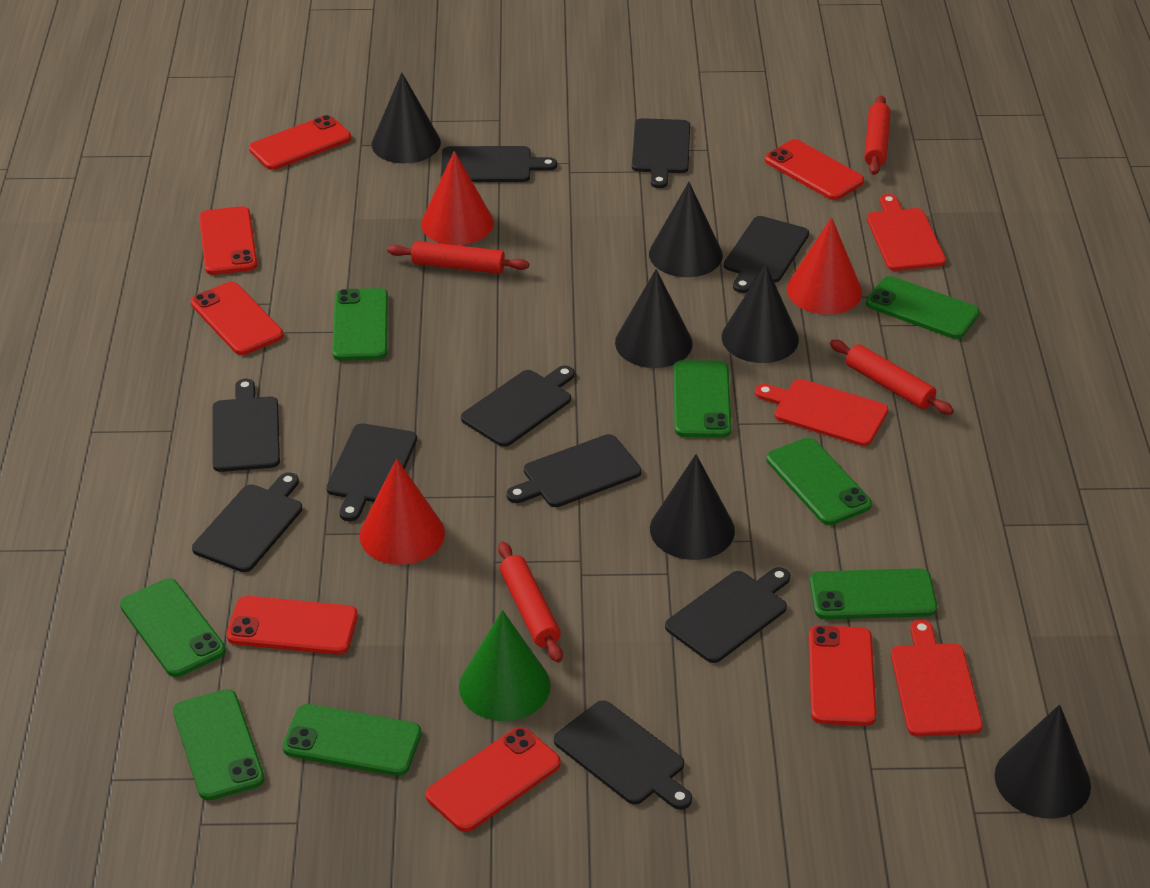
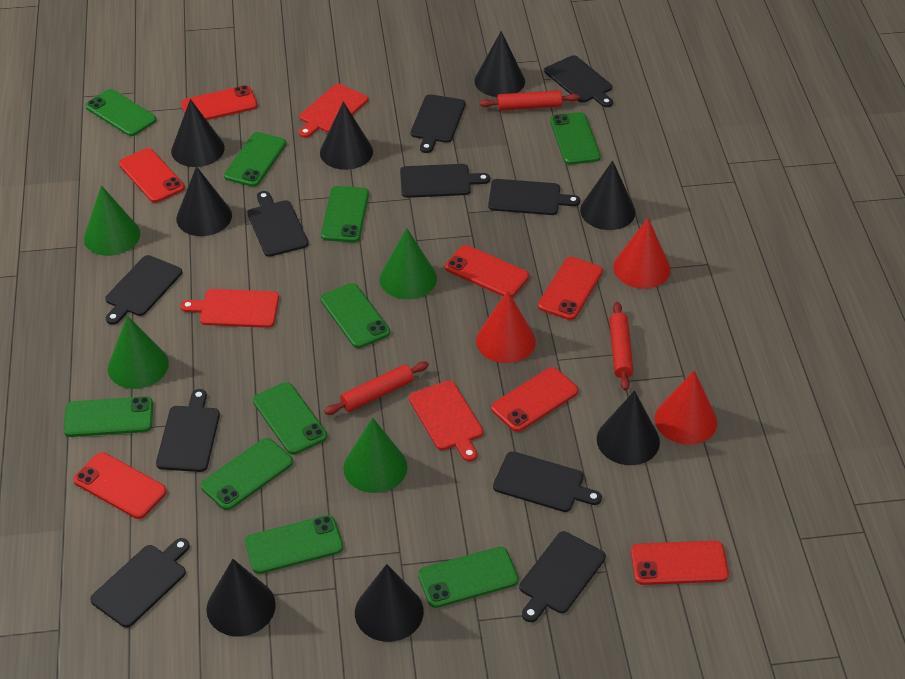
black cone: [372,72,441,164] [615,269,693,368] [649,182,723,277] [650,454,735,560] [722,264,799,363] [995,704,1091,819] = 6 -> [171,99,225,167] [176,166,232,236] [206,559,276,636] [320,101,373,170] [355,564,424,642] [474,31,525,97] [580,160,636,230] [597,390,660,465] = 8
green cone: [459,610,551,721] = 1 -> [84,185,140,256] [108,316,169,389] [343,418,407,493] [380,228,437,299] = 4
green phone: [120,579,226,677] [173,689,264,801] [282,704,421,776] [332,288,388,361] [673,360,732,437] [767,438,872,525] [809,568,937,619] [866,276,979,339] = 8 -> [63,396,153,437] [86,89,156,136] [201,438,293,510] [224,132,286,187] [245,515,343,574] [253,382,327,455] [320,283,390,348] [321,186,369,242] [418,547,519,608] [550,112,601,165] = 10
red rolling pin: [387,241,529,274] [498,542,563,663] [830,339,954,415] [864,95,891,175] = 4 -> [324,361,429,415] [480,90,580,111] [609,302,633,391] = 3

